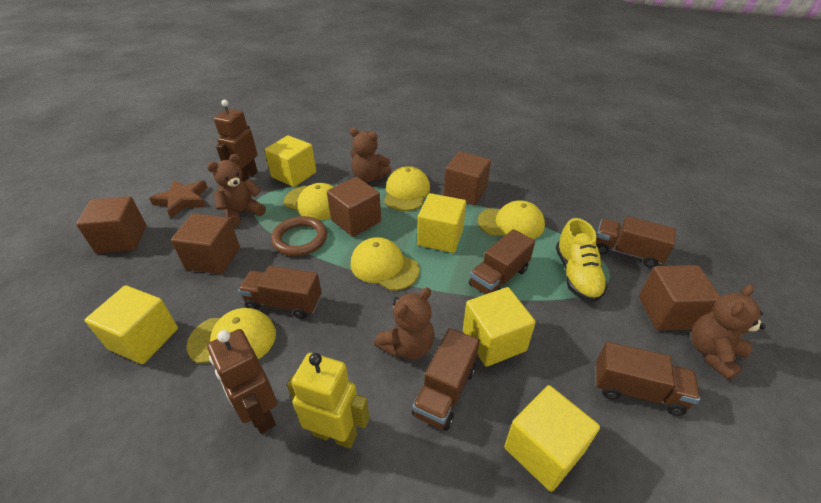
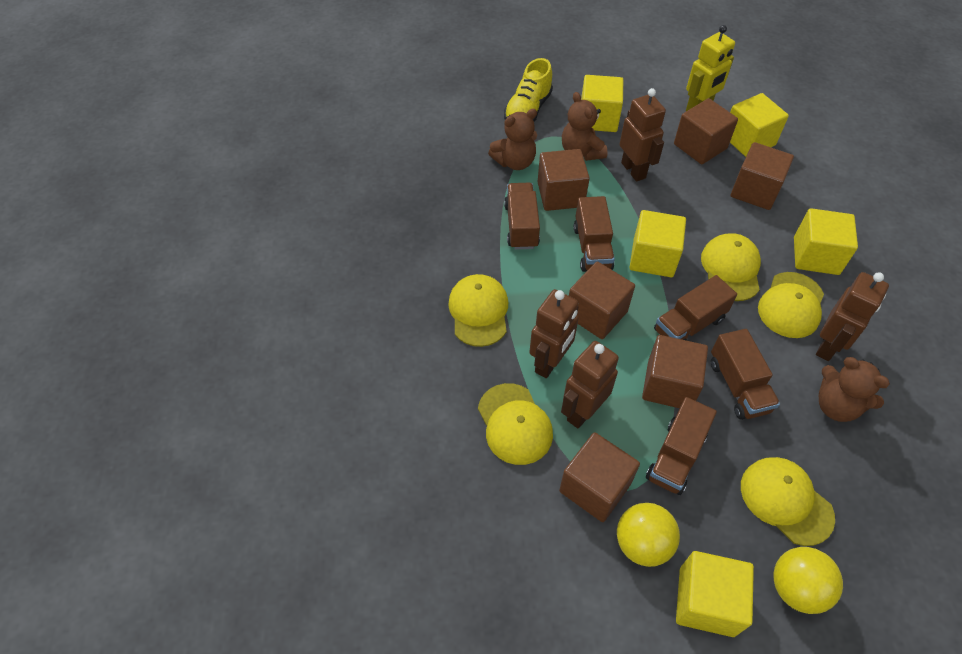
brown cube: [76,196,146,254] [171,214,240,274] [327,177,381,237] [444,152,491,205] [639,265,721,331] = 5 -> [538,149,590,211] [559,432,640,522] [569,262,635,339] [642,335,708,408] [674,98,738,164] [731,142,794,210] = 6
brown ring: [271,216,327,256] = 1 -> none = 0
brown robot: [207,329,277,434] [214,100,258,182] = 2 -> [529,289,579,378] [561,341,619,428] [619,88,666,182] [816,272,889,361] = 4
brown star: [149,180,208,218] = 1 -> none = 0
brown teddy bear: [207,154,266,227] [350,128,391,183] [374,287,434,360] [691,284,766,381] = 4 -> [488,109,537,170] [562,92,608,161] [819,357,890,422] = 3
yellow ball: none = 0 -> [617,503,680,567] [774,547,843,614] = 2

